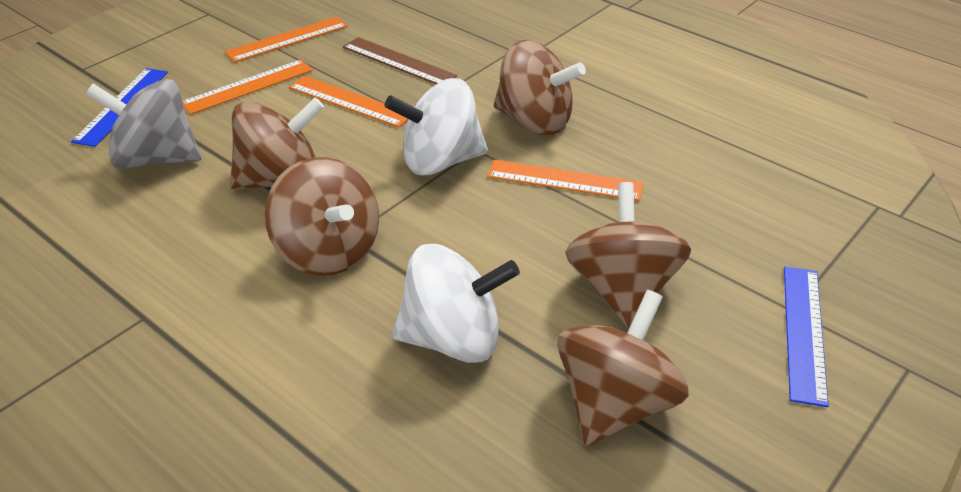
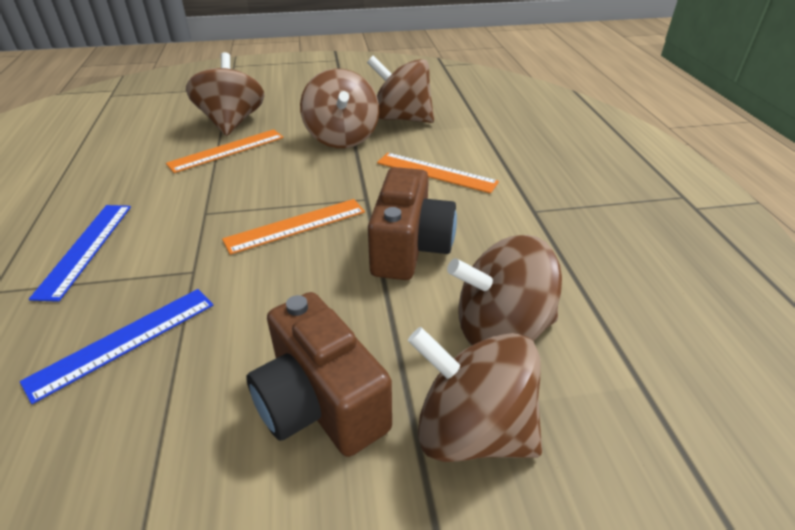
brown camera: none = 0 -> [246,292,392,457] [368,167,457,280] = 2
brown ruler: [343,37,457,84] = 1 -> none = 0
grey spinning top: [86,79,201,169] = 1 -> none = 0
orange ruler: [182,60,313,115] [225,17,348,63] [289,76,408,127] [487,160,643,201] = 4 -> [166,129,284,173] [222,199,365,255] [377,153,499,194] = 3
white spinning top: [385,78,488,176] [392,244,520,363] = 2 -> none = 0

